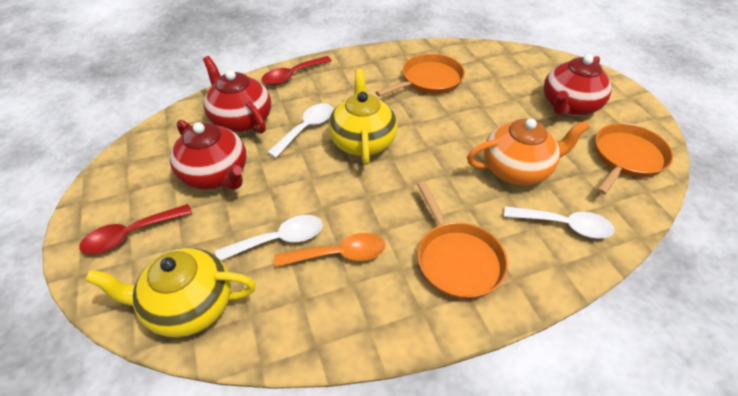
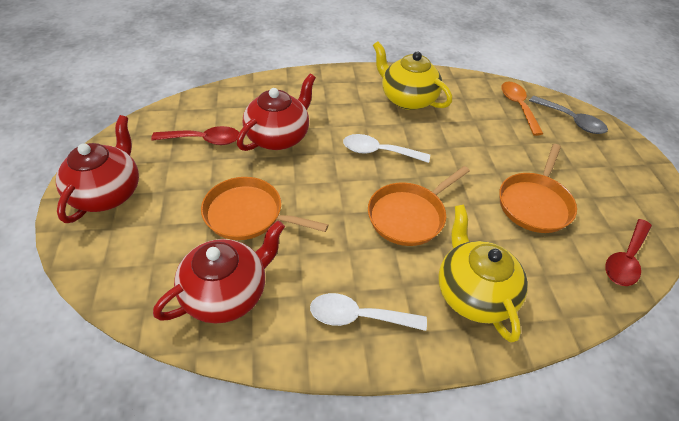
grey spoon: none = 0 -> [529,96,608,134] = 1
orange teapot: [467,118,590,185] = 1 -> none = 0
white spoon: [215,215,323,261] [267,103,333,158] [504,206,615,238] = 3 -> [310,293,427,331] [343,134,430,163] = 2

